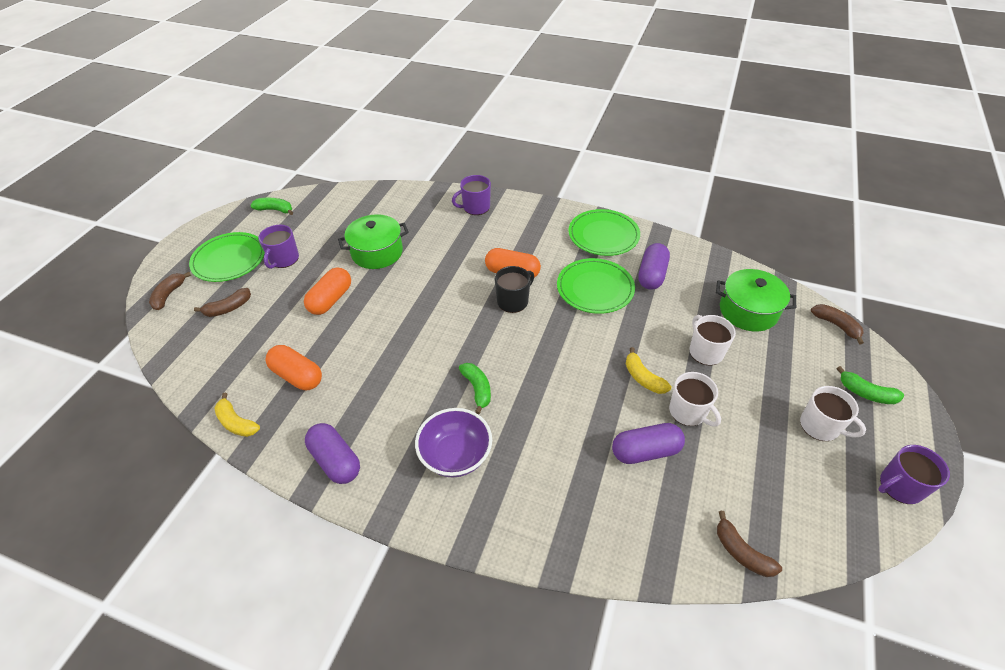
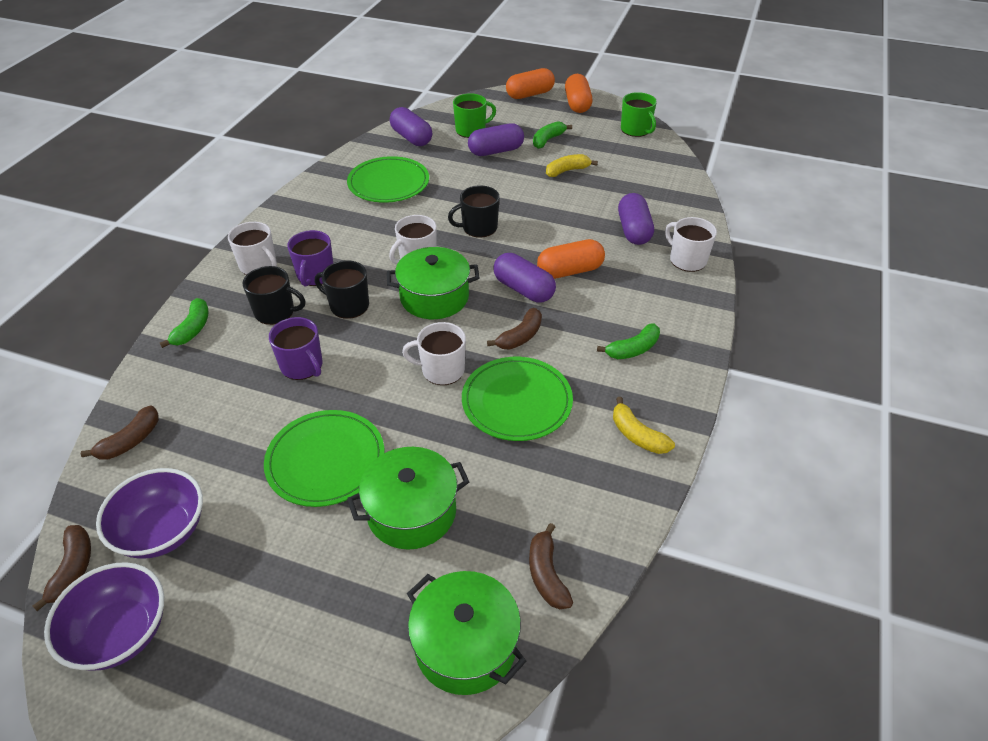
black mug: [495,266,534,313] = 1 -> [242,266,306,325] [315,260,369,319] [448,186,500,238] = 3
green mug: none = 0 -> [453,93,496,138] [621,92,657,137] = 2
green pot: [338,214,409,269] [716,269,796,332] = 2 -> [347,447,469,550] [387,247,480,319] [407,571,526,695] = 3
purple bowl: [415,408,492,477] = 1 -> [44,562,164,671] [96,468,203,559] = 2
purple capsule: [305,423,360,484] [612,423,685,464] [638,243,670,290] = 3 -> [390,107,432,146] [468,123,524,156] [493,253,556,303] [618,193,654,245] = 4
purple mug: [258,225,299,269] [452,175,491,215] [878,445,950,504] = 3 -> [269,317,322,380] [287,230,333,287] = 2
white mug: [669,372,721,426] [689,315,736,365] [800,386,866,441] = 3 -> [228,222,277,275] [389,215,437,264] [402,322,466,385] [665,217,717,272] = 4

